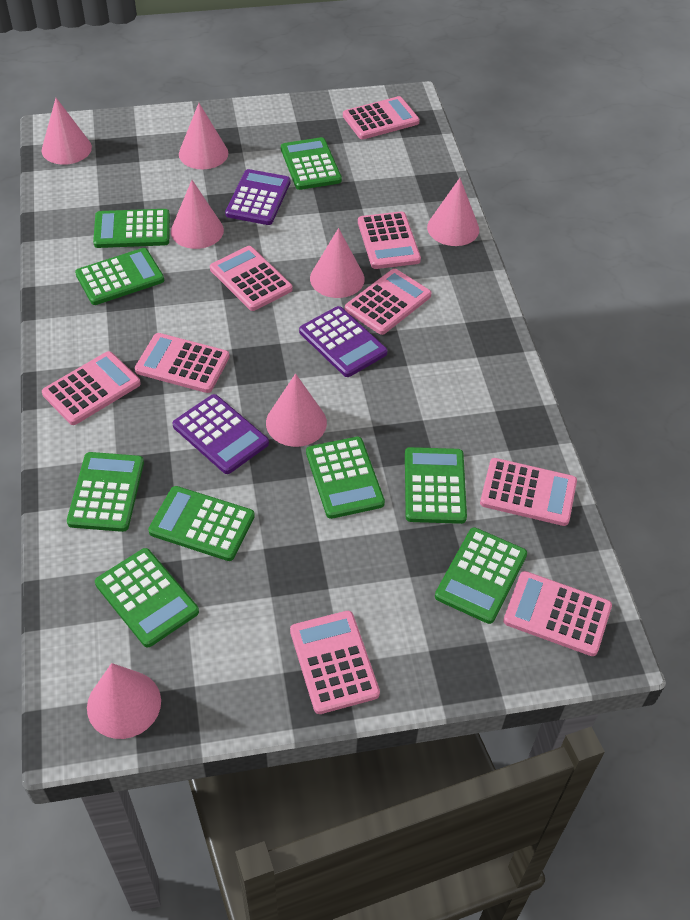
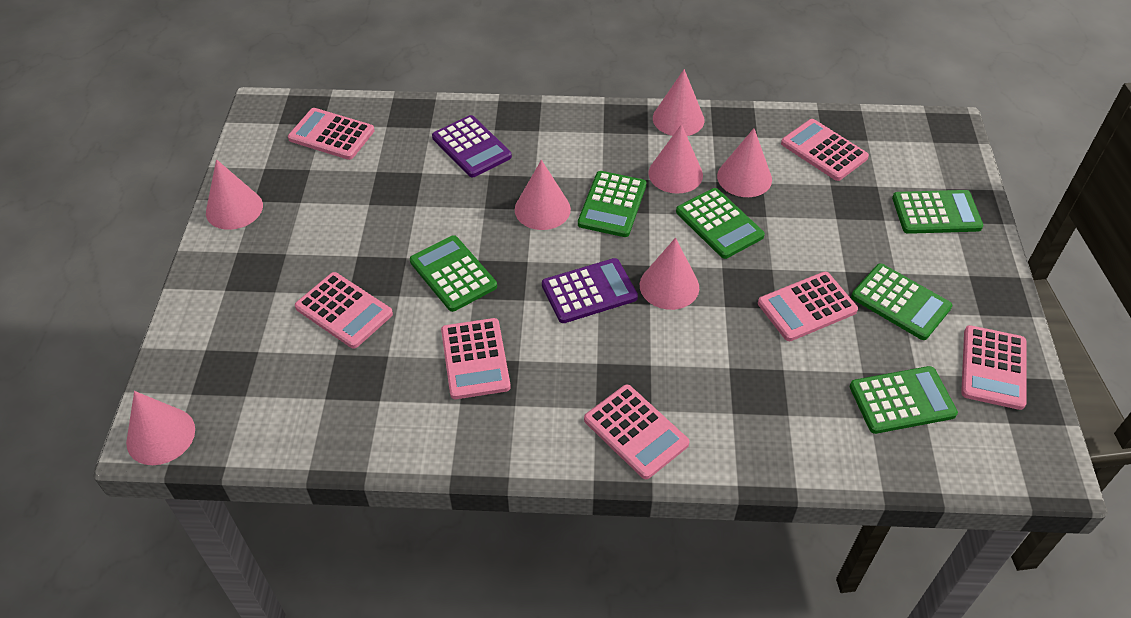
green calculator: [67,452,144,532] [75,248,164,305] [93,209,170,248] [95,548,199,647] [148,486,255,561] [281,137,342,190] [306,437,385,519] [405,447,467,524] [435,527,527,624] = 9 -> [410,235,497,312] [578,171,646,237] [676,188,765,259] [849,366,958,434] [851,263,953,340] [892,190,983,234] = 6
pink calculator: [42,351,141,425] [135,333,230,393] [210,246,293,311] [290,611,380,714] [343,96,420,139] [345,269,432,335] [358,211,421,269] [480,458,577,526] [503,571,612,656] = 9 -> [288,108,375,160] [295,272,393,348] [441,318,511,399] [584,385,690,479] [758,272,858,341] [781,119,869,181] [961,325,1027,410] = 7
purple calculator: [172,394,269,474] [225,169,290,225] [299,306,387,377] = 3 -> [432,115,512,177] [542,258,638,323] = 2

